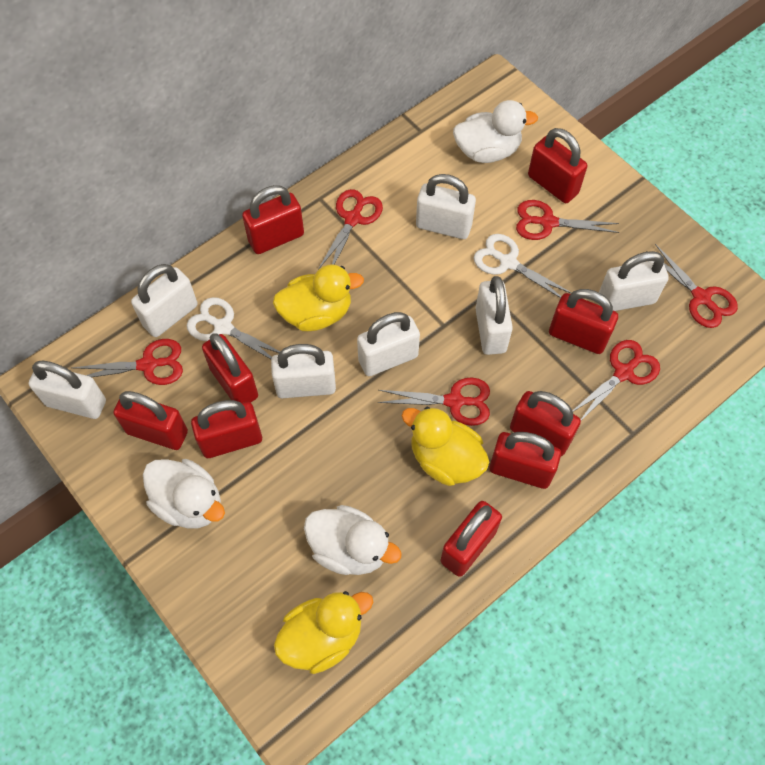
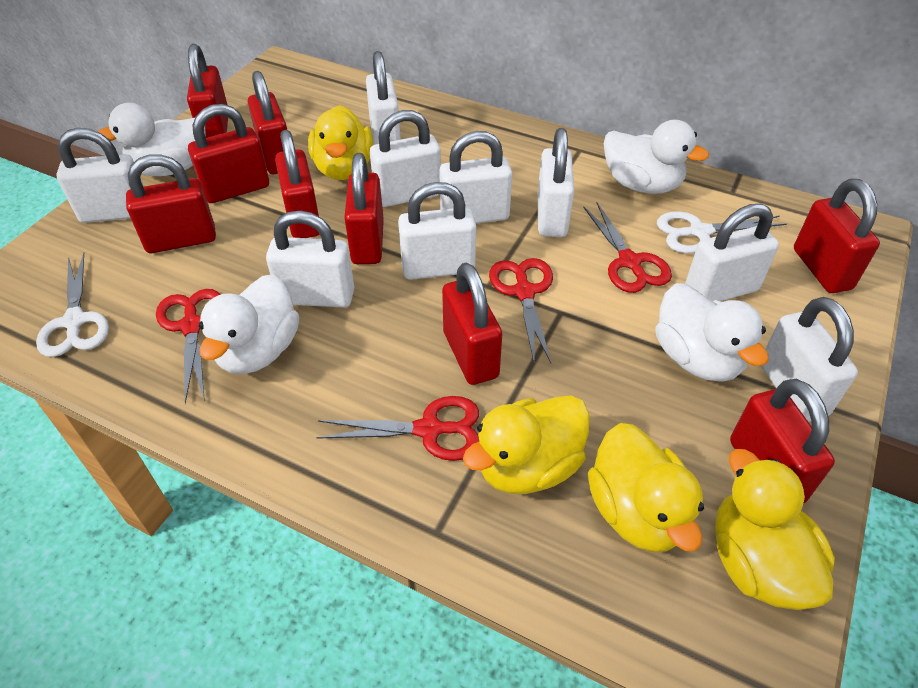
red scissors: [72,339,183,385] [318,189,383,270] [378,378,490,426] [516,200,619,240] [573,340,660,420] [646,244,738,328] = 6 -> [156,289,221,404] [316,396,479,461] [489,258,553,363] [583,203,672,293] = 4
white duck: [143,459,225,528] [304,505,402,575] [453,100,538,163] = 3 -> [97,103,205,176] [199,274,299,374] [604,120,709,194] [655,283,769,382] = 4
white padlock: [29,361,106,419] [131,264,198,337] [271,344,336,398] [357,312,420,376] [416,174,476,239] [476,276,513,355] [599,251,669,311] = 7 -> [56,128,144,223] [266,210,354,308] [366,51,401,145] [370,110,441,207] [398,182,476,280] [439,131,512,224] [538,128,574,237] [685,204,779,301] [760,297,858,422] = 9
yellow duck: [273,264,364,331] [274,591,373,674] [402,407,489,486] = 3 -> [308,105,373,180] [463,396,590,494] [588,423,704,552] [715,449,835,610] = 4

